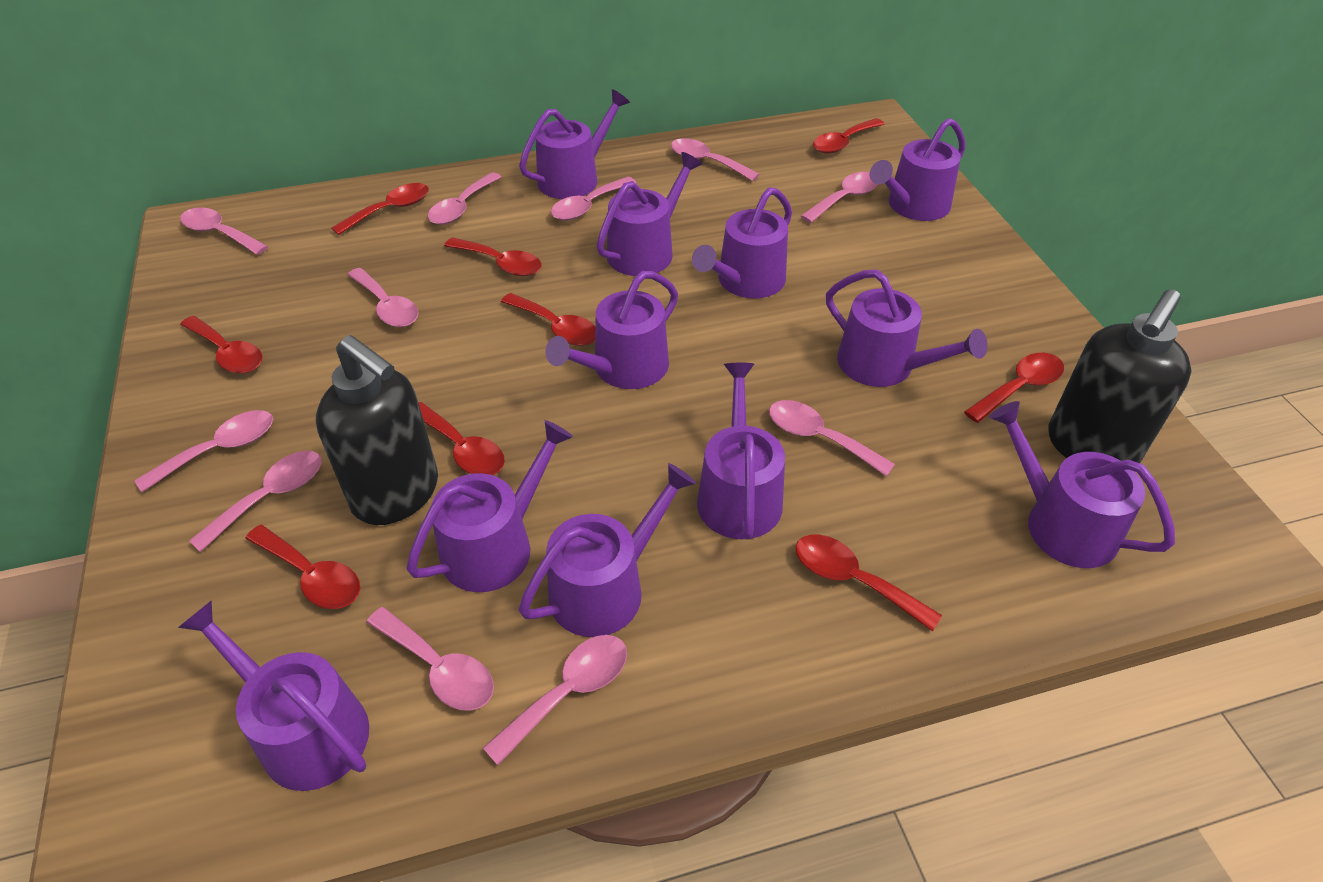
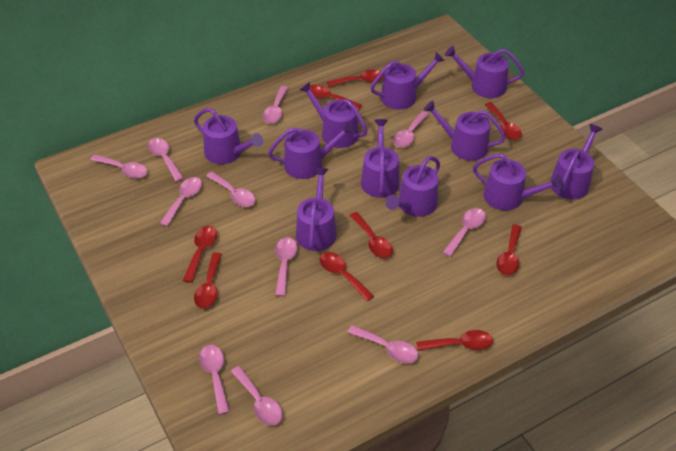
black soap dispenser: [316,335,438,525] [1048,289,1192,463] = 2 -> none = 0

